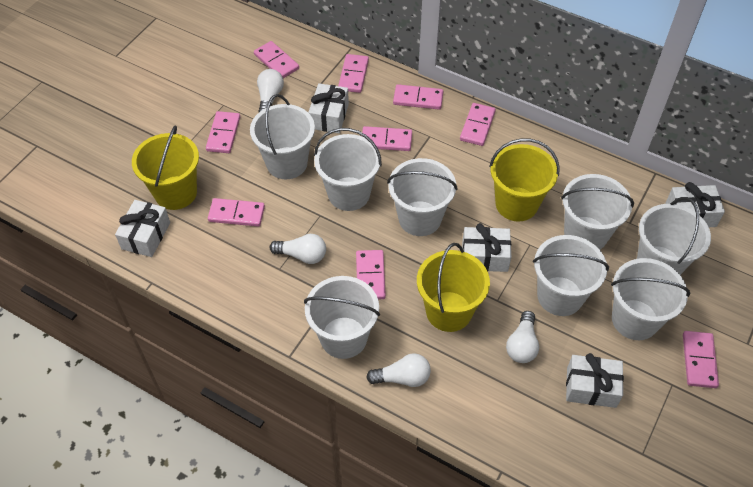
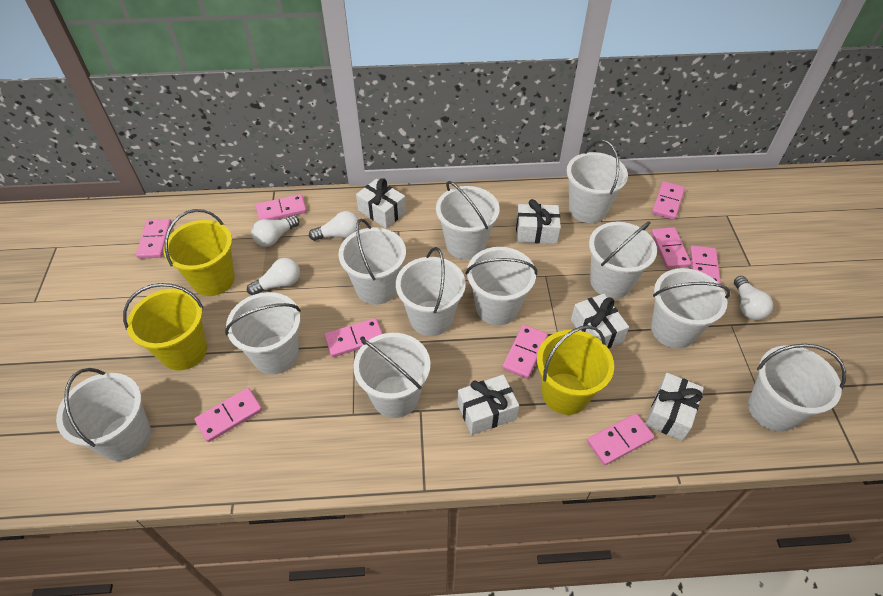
white bucket: [250,94,315,179] [304,276,380,359] [314,128,382,211] [387,158,458,236] [533,235,609,316] [561,174,634,250] [611,258,690,340] [637,197,711,275] = 8 -> [56,368,151,461] [225,292,301,374] [338,218,406,305] [353,333,430,418] [396,247,466,336] [436,181,500,260] [466,247,537,325] [566,140,628,223] [589,221,657,298] [651,268,730,349] [748,344,846,432] = 11

